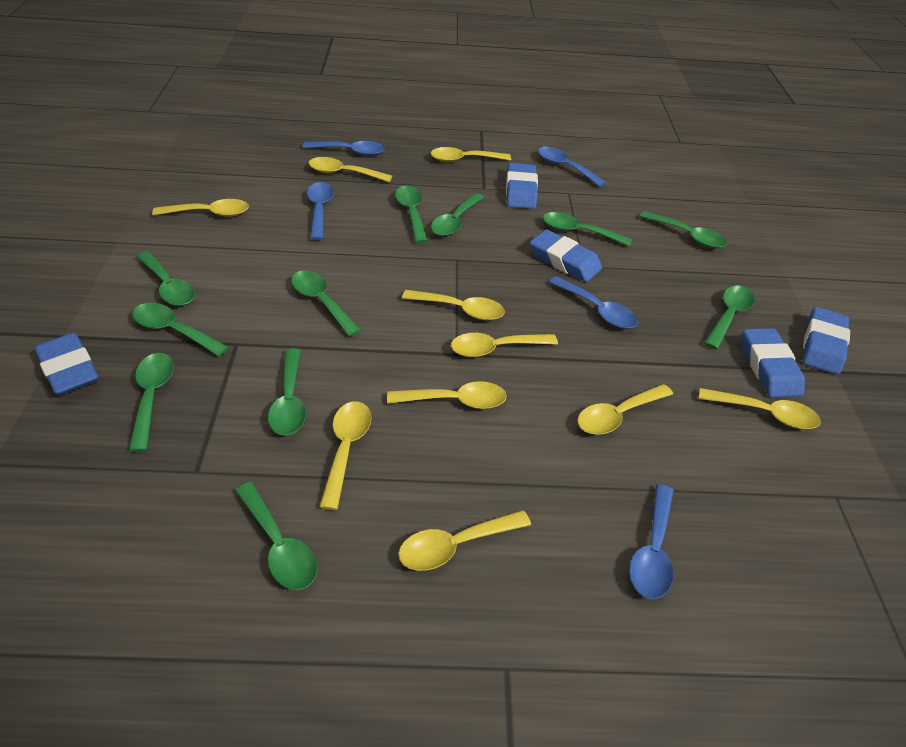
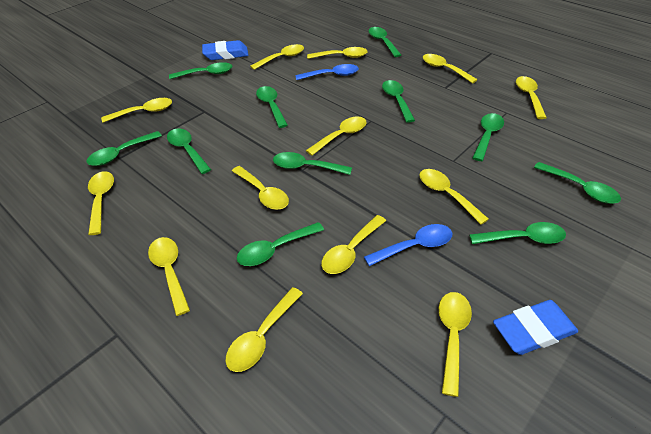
blue eraser: [34,333,99,396] [506,163,538,209] [530,229,602,282] [742,328,805,398] [803,307,850,375] = 5 -> [202,40,249,60] [493,300,578,355] = 2
blue spoon: [303,141,384,156] [307,182,334,240] [538,146,606,187] [549,276,638,329] [629,484,674,599] = 5 -> [295,64,359,80] [364,224,452,266] = 2
yellow spoon: [152,199,249,217] [308,157,392,182] [319,401,372,510] [387,381,507,409] [398,510,531,571] [402,290,505,320] [431,147,511,162] [451,333,558,357] [577,384,673,435] [699,388,821,429] = 10 -> [88,171,114,235] [101,98,172,123] [148,237,190,316] [225,287,303,372] [232,166,289,210] [250,44,304,70] [306,116,367,155] [307,47,368,59] [321,215,386,274] [419,169,489,224] [423,54,478,84] [439,292,472,397] [516,76,547,119] = 13

